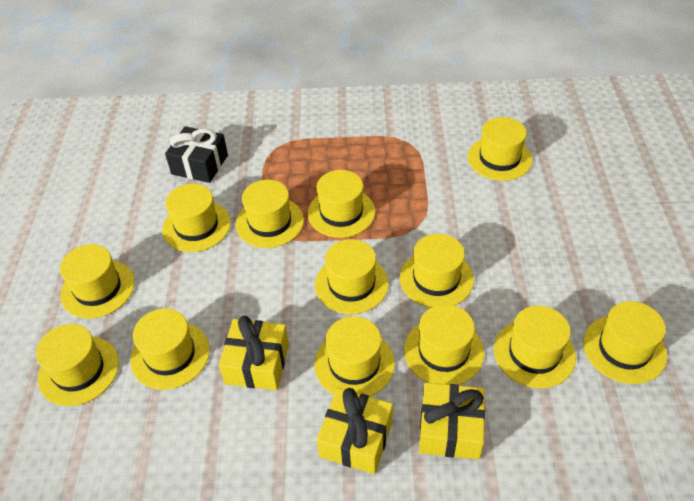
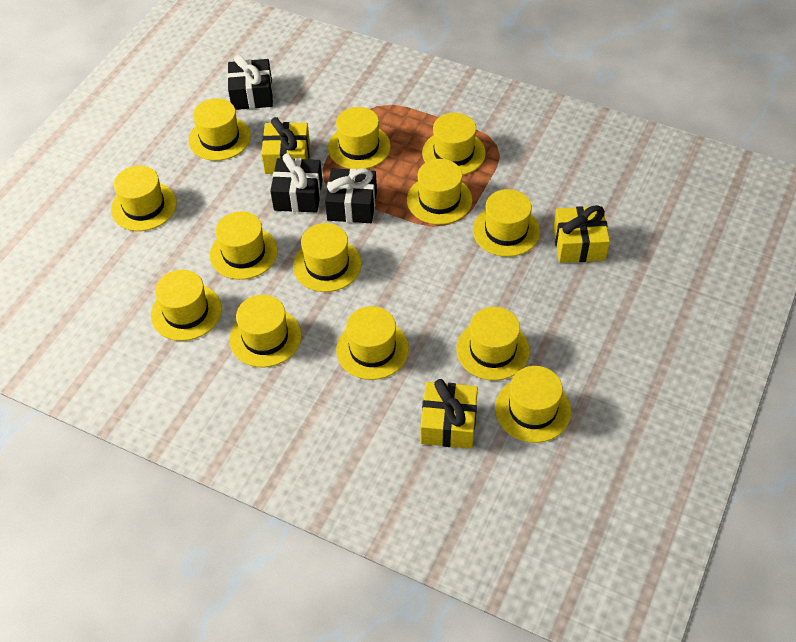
black gift: [165,126,228,183] = 1 -> [227,55,273,110] [270,153,323,213] [325,168,377,223] = 3

